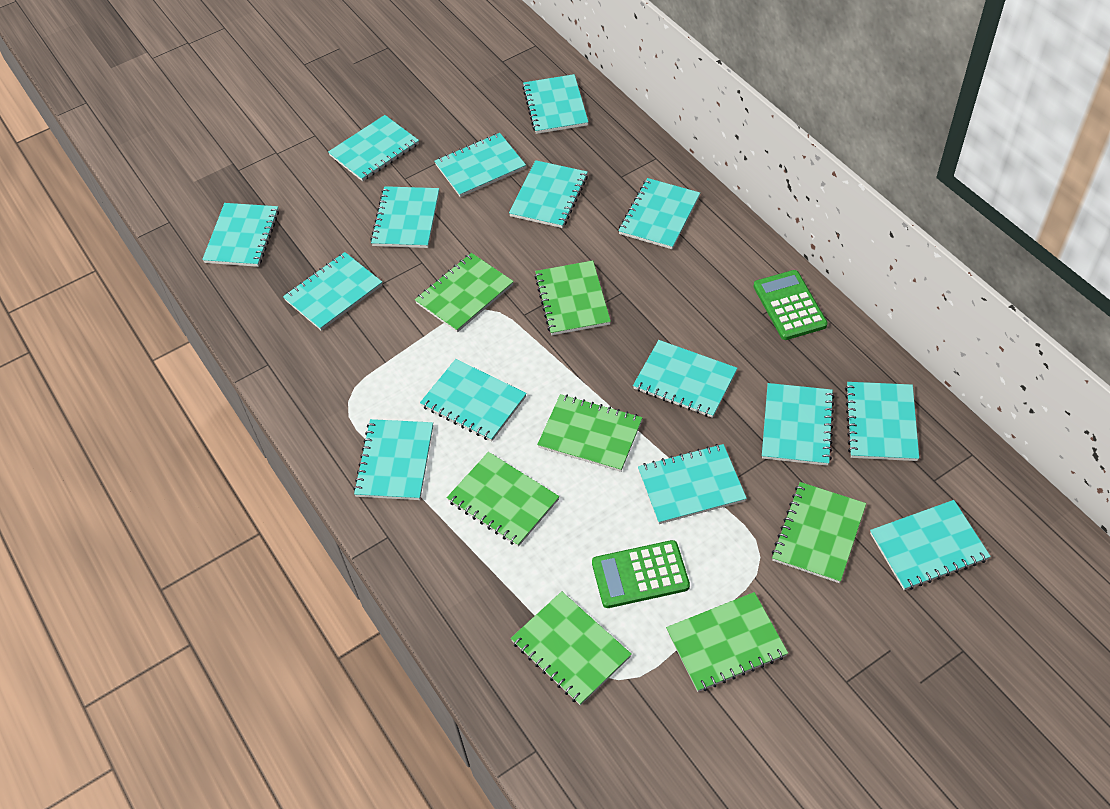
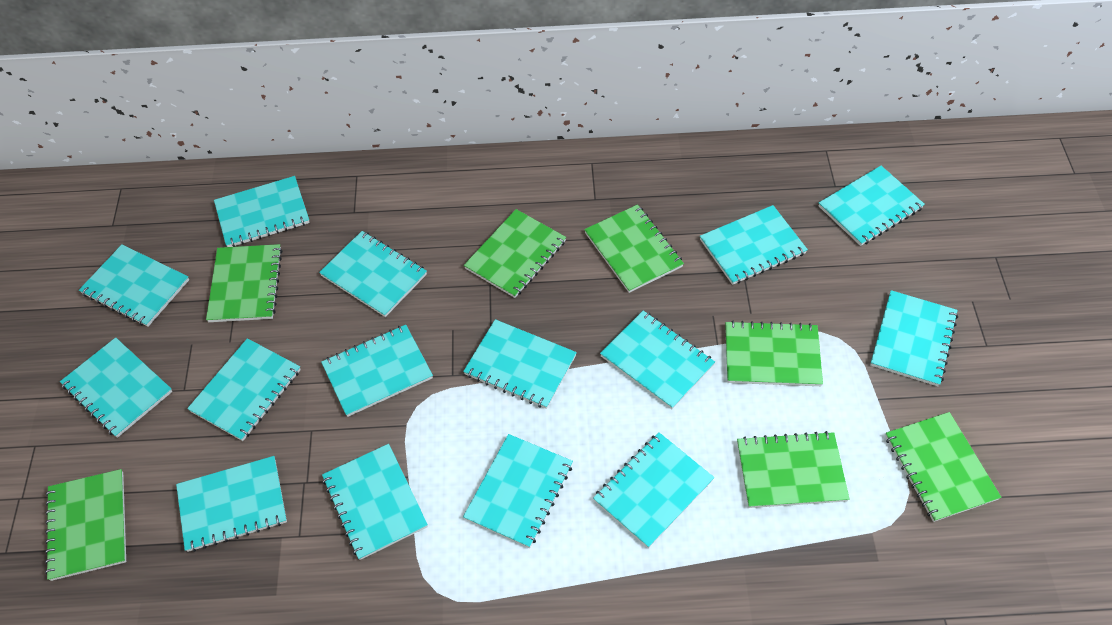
green calculator: [592,540,690,608] [753,270,828,340] = 2 -> none = 0

